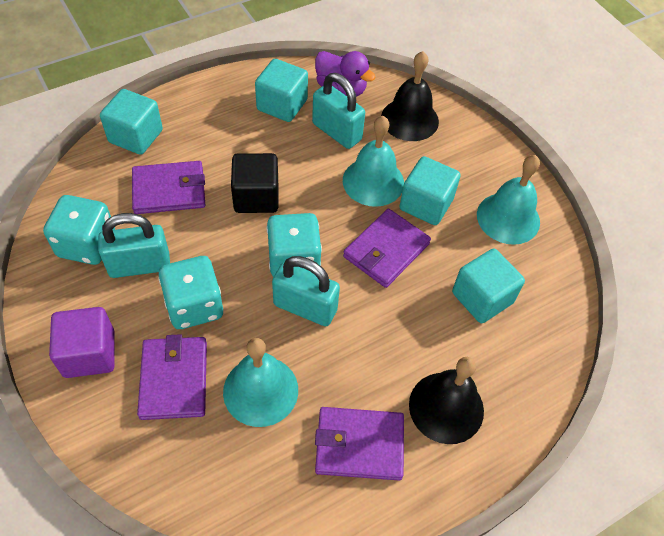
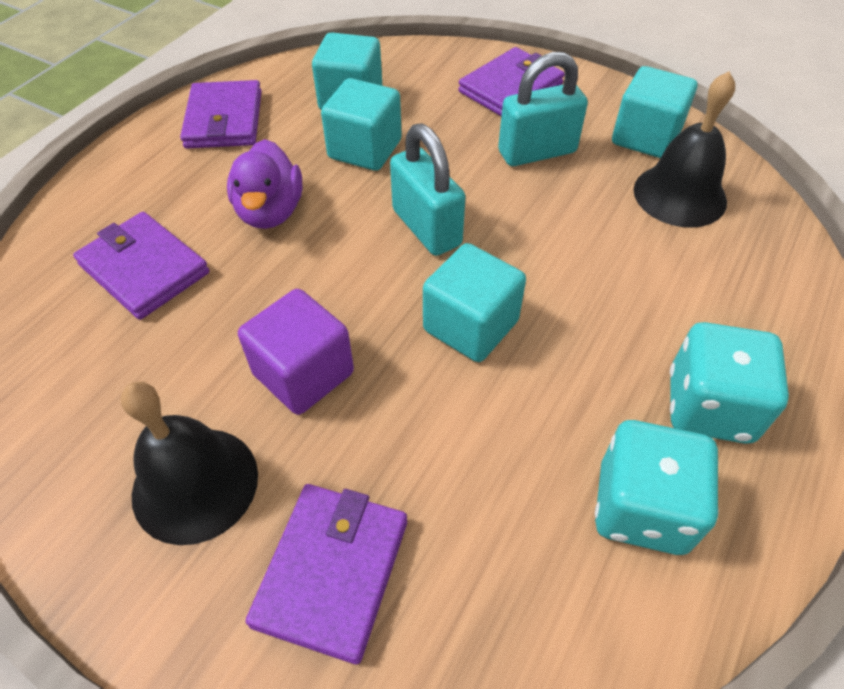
black cube: [231,153,278,213] = 1 -> none = 0
turquoise bell: [223,338,298,427] [343,116,404,207] [477,155,540,245] = 3 -> none = 0
turquoise dice: [43,195,115,265] [158,256,223,329] [267,213,322,277] = 3 -> [595,420,719,555] [670,322,789,444] = 2
turquoise padlock: [98,213,170,278] [272,256,340,326] [312,73,365,149] = 3 -> [390,123,465,256] [498,52,588,166] = 2

